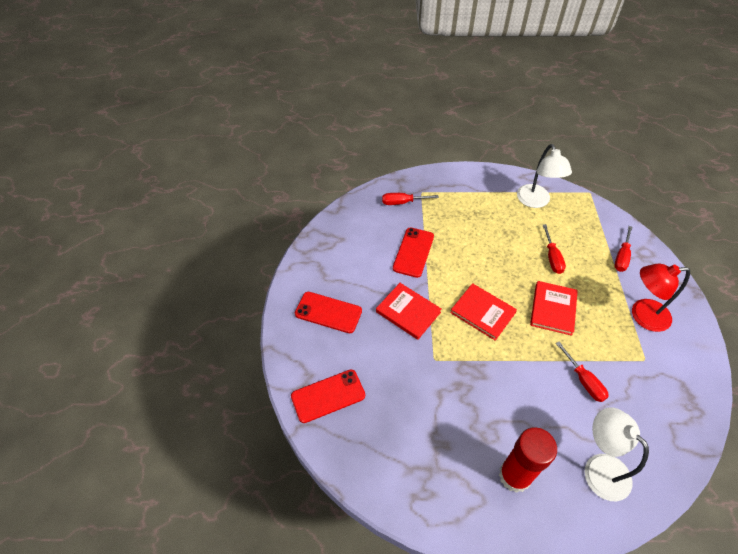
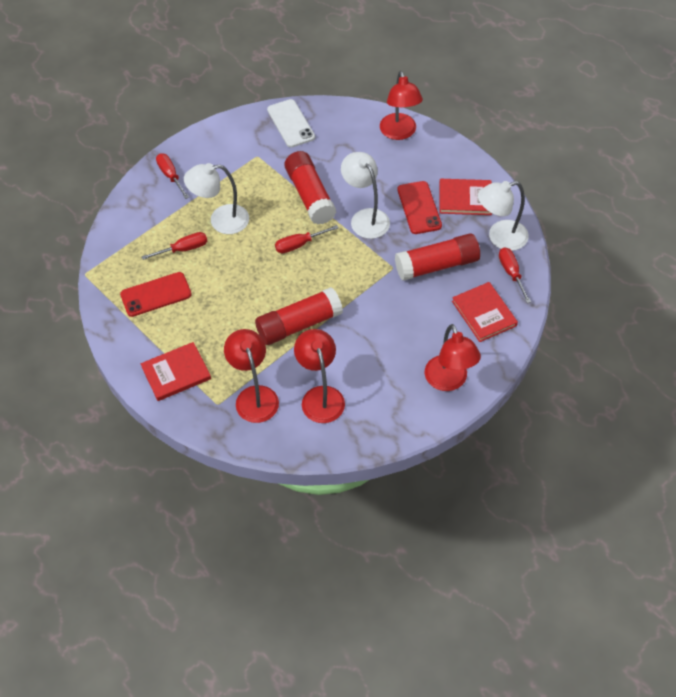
red glue stick: [499,427,557,493] = 1 -> [255,287,343,345] [284,151,336,224] [395,233,480,281] = 3
red lamp: [632,264,690,332] = 1 -> [224,329,279,423] [294,329,345,423] [380,71,423,140] [425,324,481,391] = 4
red phone: [291,370,365,423] [295,292,362,333] [393,227,434,278] = 3 -> [120,272,192,317] [397,181,442,234] = 2
white lamp: [517,144,572,208] [584,408,649,501] = 2 -> [184,163,249,234] [341,152,390,239] [478,181,529,251] = 3
white phone: none = 0 -> [267,99,315,148] = 1

